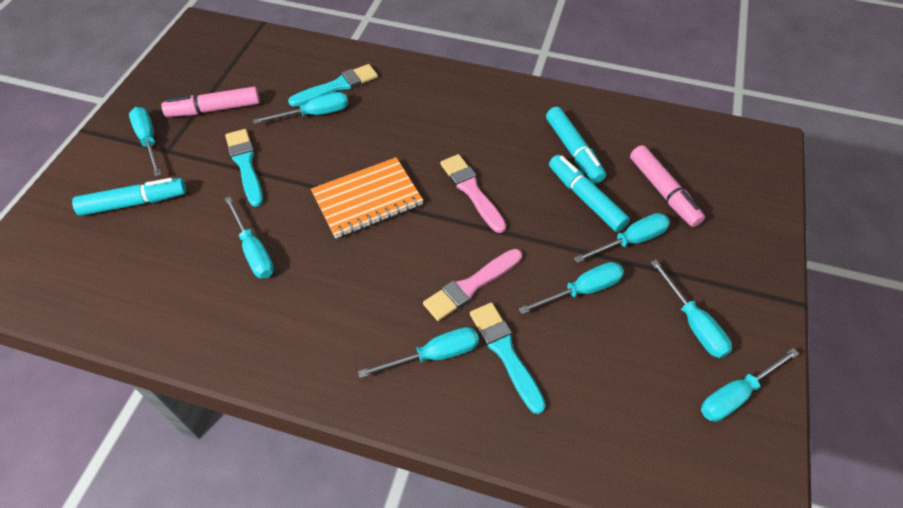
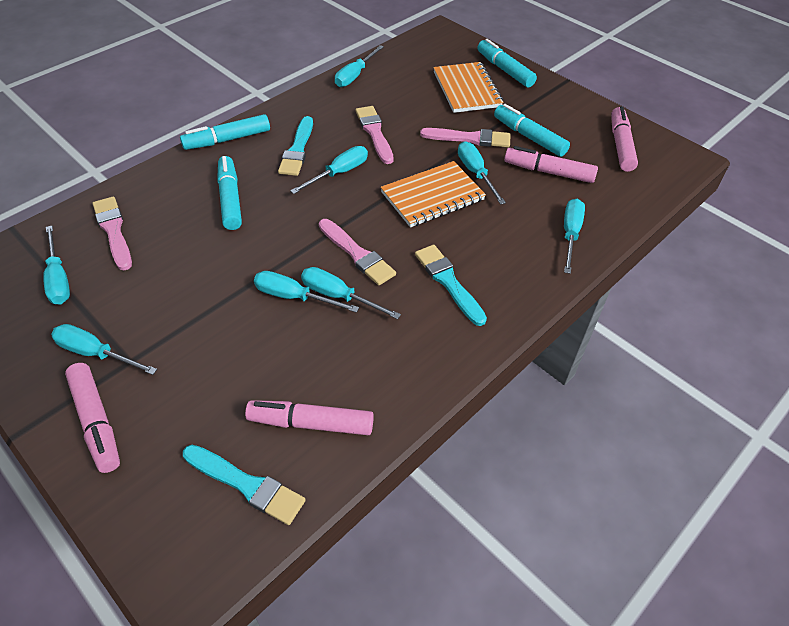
orange notebook: [311,157,423,238] = 1 -> [381,161,486,227] [433,62,503,113] = 2
pink brush: [423,249,522,321] [440,154,507,233] = 2 -> [93,197,132,270] [319,219,396,285] [356,106,394,164] [420,128,511,147] = 4
pink marker: [161,86,260,117] [630,145,705,227] = 2 -> [65,363,120,473] [245,400,374,435] [504,146,598,183] [611,107,638,172] = 4
turquoise marker: [72,178,186,216] [546,107,606,183] [549,155,630,232] = 3 -> [180,114,270,150] [217,156,242,230] [478,39,537,88] [494,104,570,157] = 4

